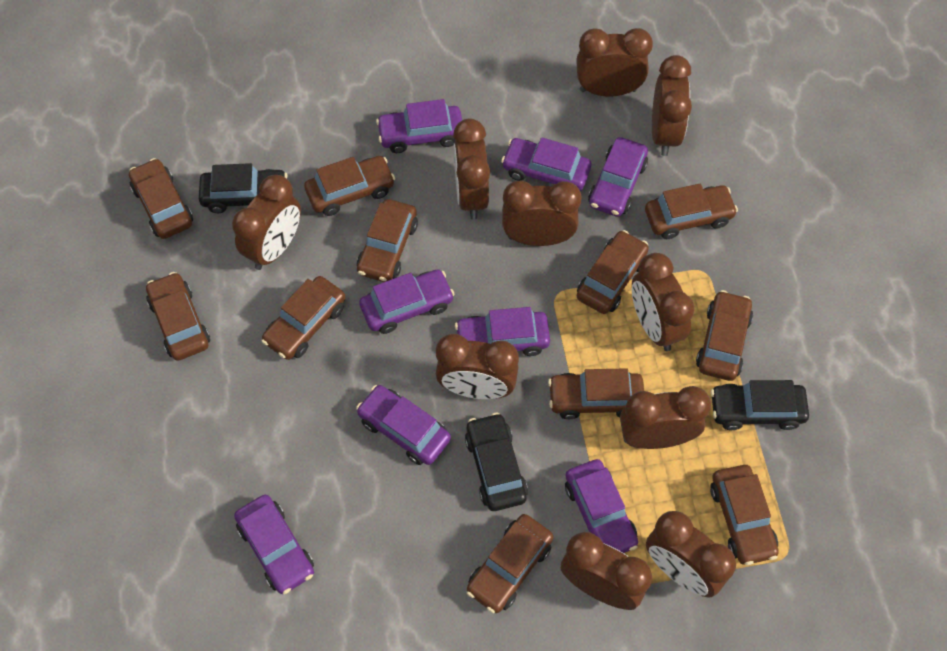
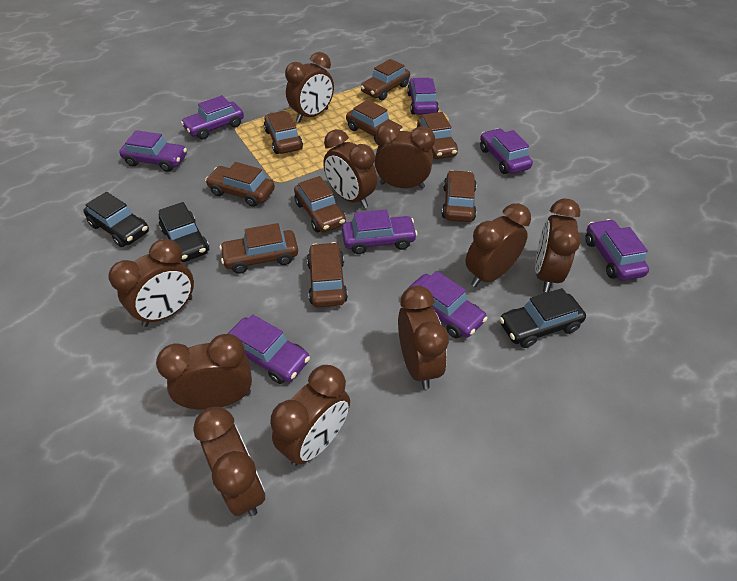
brown car: [129,158,193,239] [146,272,210,361] [261,276,345,360] [304,156,395,216] [357,199,418,282] [467,514,553,613] [548,368,644,419] [577,230,649,314] [645,184,738,239] [696,290,753,381] [710,465,779,565] = 11 -> [205,162,275,207] [220,223,298,274] [264,111,303,154] [294,176,346,232] [307,242,348,307] [346,100,403,145] [361,59,410,100] [417,112,458,159] [442,170,477,222] = 9

